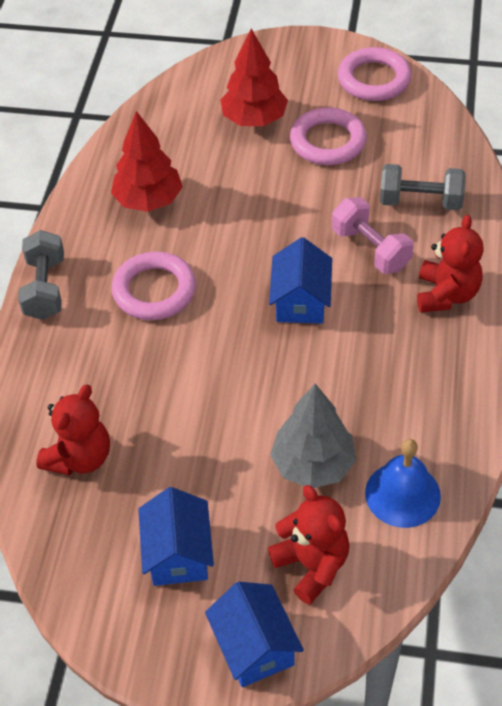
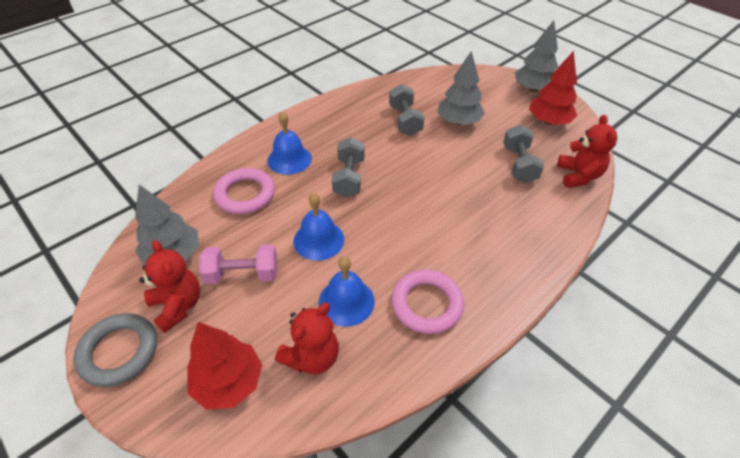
blue bell: [365,439,441,528] = 1 -> [268,111,312,175] [293,193,344,261] [319,256,375,327] = 3
blue house: [138,487,214,586] [205,582,304,687] [269,237,332,324] = 3 -> none = 0
grey dumbbell: [18,230,64,320] [380,164,466,210] = 2 -> [332,137,365,197] [389,84,424,136] [503,125,544,183] = 3
grey ring: none = 0 -> [74,313,157,387] = 1
grey tree: [270,384,356,488] = 1 -> [135,185,199,265] [438,51,485,125] [515,20,558,92] = 3
pink ring: [111,252,196,320] [290,107,367,165] [338,47,411,101] = 3 -> [213,168,275,214] [391,270,464,334] = 2

